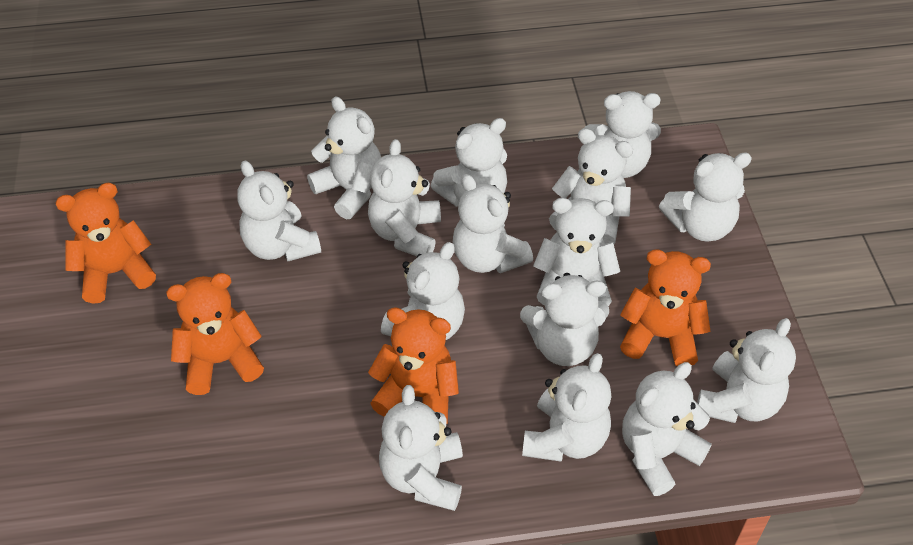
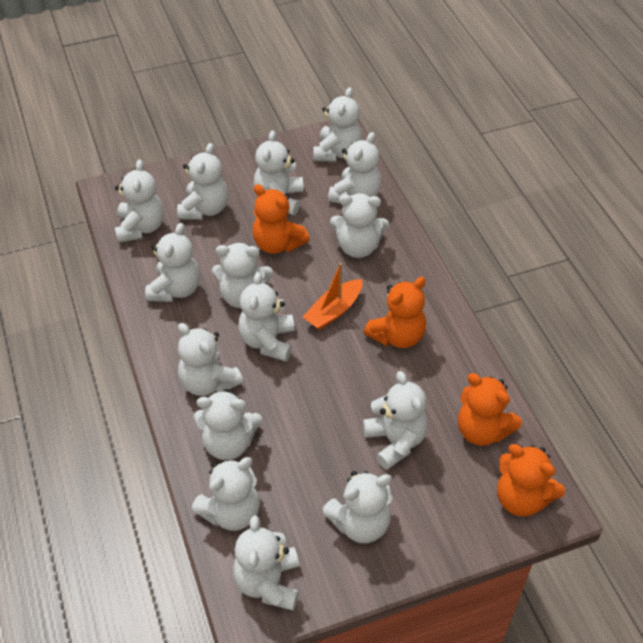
orange boat: none = 0 -> [303,263,363,330] = 1

